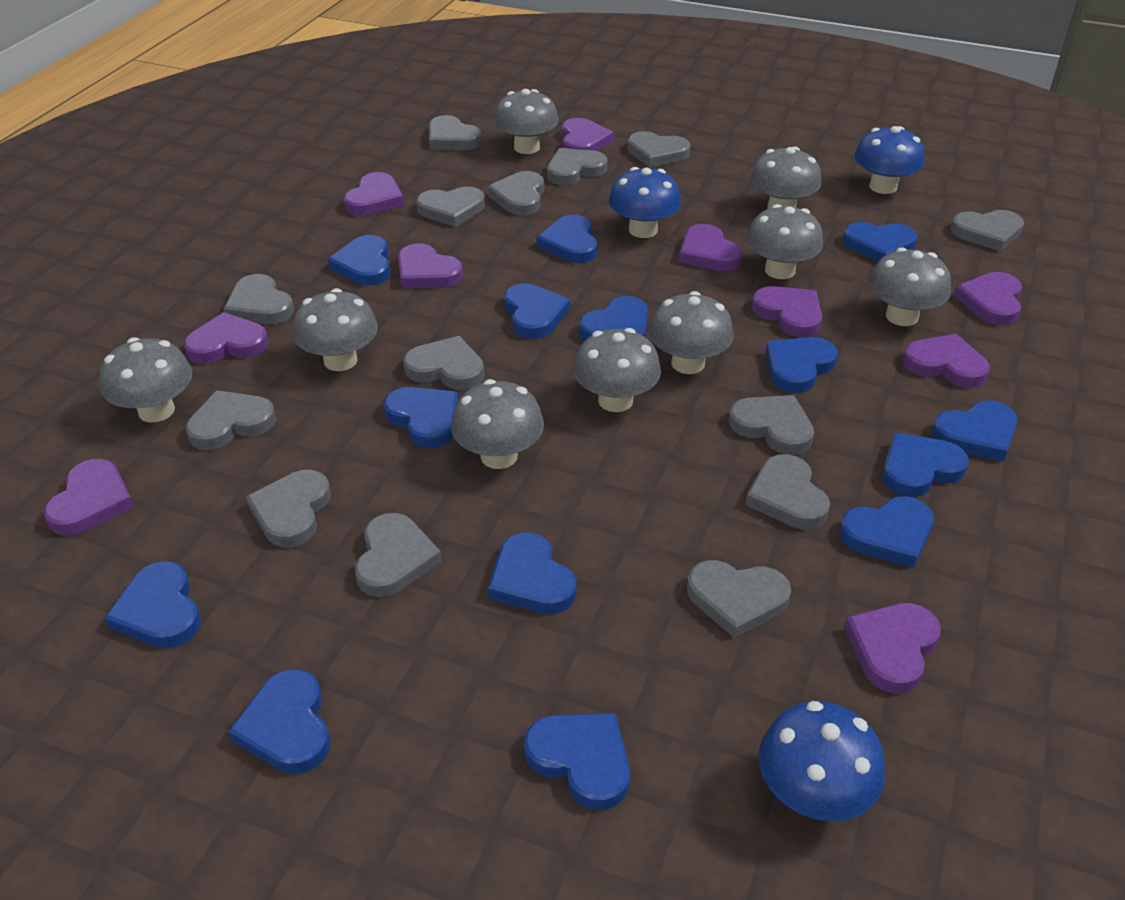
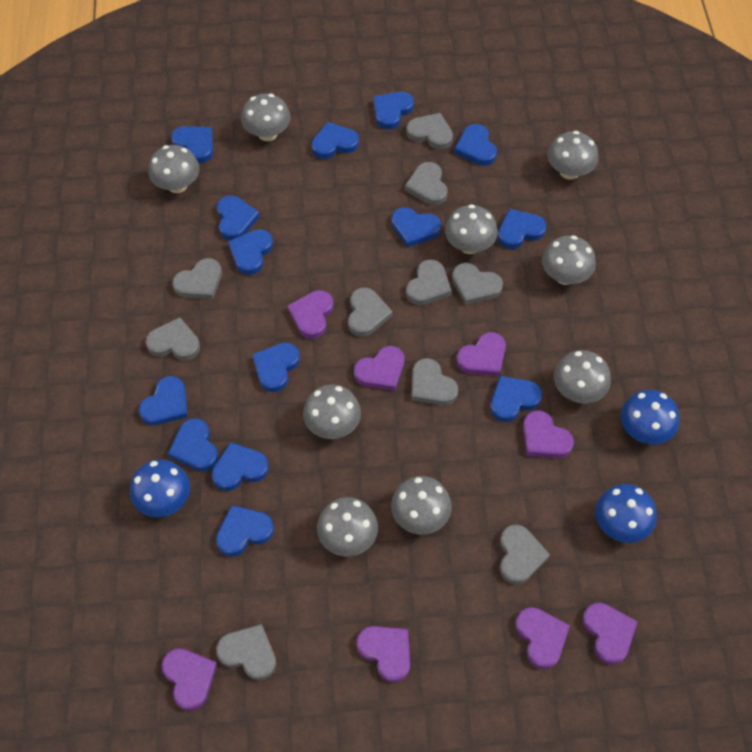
grey heart: [186,390,276,450] [224,274,294,324] [246,470,331,548] [355,513,442,597] [403,336,484,390] [416,187,485,227] [429,115,482,150] [487,171,544,215] [547,148,607,185] [628,131,690,168] [687,560,791,638] [729,395,814,455] [745,454,830,530] [951,210,1024,252] = 14 -> [145,317,200,361] [172,258,222,300] [216,624,276,680] [348,287,393,337] [405,162,447,205] [406,113,453,150] [406,259,452,305] [411,358,458,406] [452,263,503,305] [500,524,550,585] = 10
purple heart: [44,459,134,535] [184,312,269,364] [344,172,404,216] [398,243,463,288] [562,118,613,151] [679,224,743,271] [752,286,822,338] [844,603,941,693] [903,334,990,388] [954,272,1022,326] = 10 -> [161,648,218,711] [287,290,333,339] [354,346,405,391] [356,626,410,683] [456,332,506,376] [515,607,570,670] [523,410,574,458] [582,602,638,665] = 8

